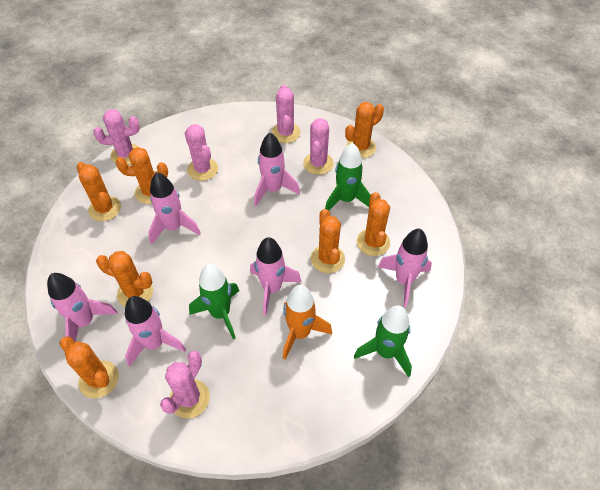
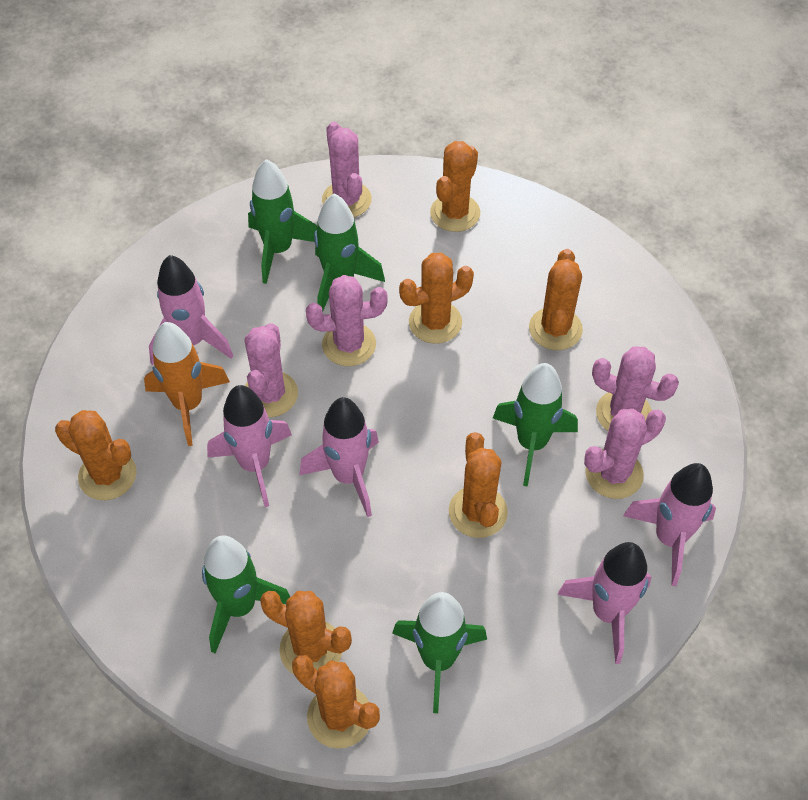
green rocket: [189,264,239,339] [325,143,370,211] [354,306,412,377] = 3 -> [202,535,290,653] [248,159,317,284] [314,194,385,312] [392,592,487,713] [493,363,578,486] = 5
pink rocket: [47,273,117,342] [125,296,186,367] [148,172,201,245] [250,237,301,316] [254,132,300,206] [378,229,432,307] = 6 -> [149,255,233,365] [207,385,292,507] [299,397,379,517] [557,542,651,664] [623,463,716,586] = 5

